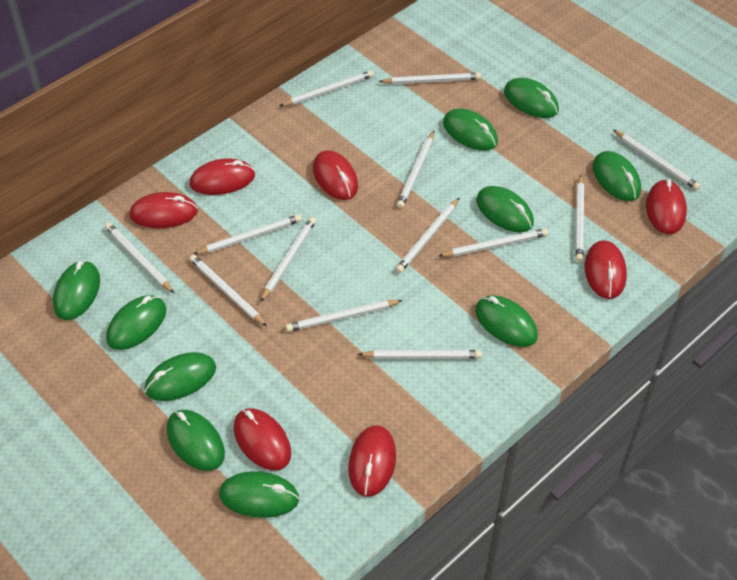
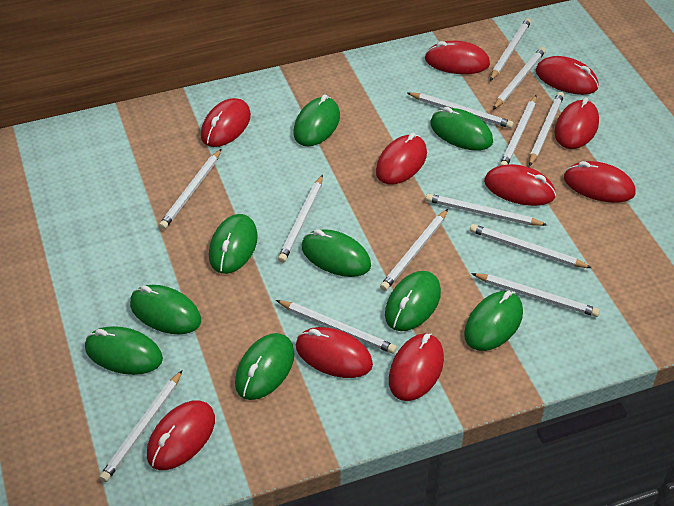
green mouse: [53,260,100,320] [106,295,166,350] [145,352,216,401] [167,410,225,471] [219,471,299,518] [443,109,498,151] [475,295,538,347] [476,186,534,232] [504,78,559,118] [593,151,641,201] = 10 -> [85,326,163,375] [130,285,201,334] [209,214,258,274] [235,333,294,400] [293,95,340,146] [302,229,371,277] [385,271,441,331] [430,107,493,151] [464,291,523,351] = 9
red mouse: [130,192,198,228] [189,158,255,195] [234,408,291,470] [313,150,358,200] [348,425,396,497] [585,240,627,299] [646,179,687,234] = 7 -> [147,400,215,470] [201,98,251,147] [296,327,373,378] [376,133,427,184] [389,333,444,401] [425,41,490,74] [484,164,556,206] [536,56,599,95] [555,97,599,149] [564,161,635,203] = 10

